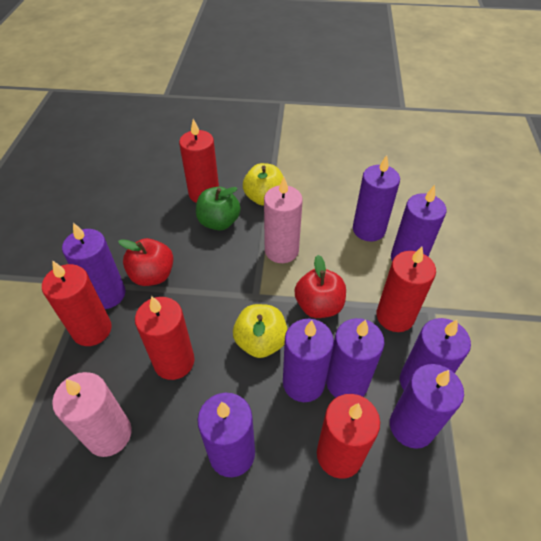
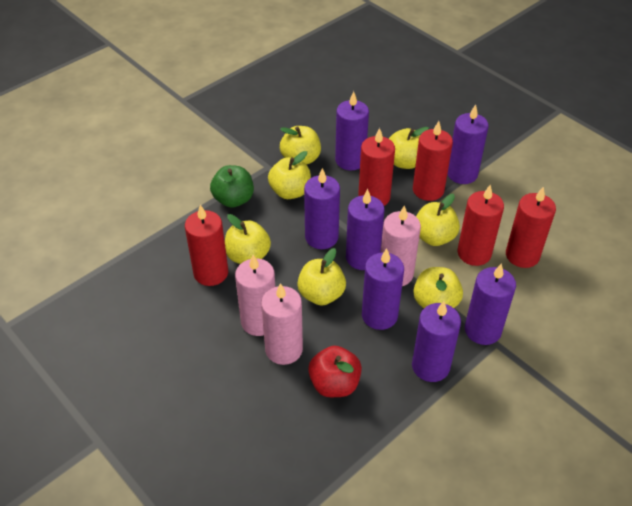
pink candle: [52,372,132,457] [264,177,303,263] = 2 -> [235,255,275,336] [261,283,303,365] [381,205,421,286] = 3
purple candle: [62,223,126,309] [197,393,255,477] [283,319,334,402] [326,318,385,398] [353,155,400,241] [390,364,464,449] [391,185,447,261] [400,318,471,390] = 8 -> [304,168,340,249] [335,91,369,171] [346,189,385,270] [362,248,404,330] [412,301,461,382] [448,104,489,184] [465,263,516,345] = 7
red apple: [118,238,174,286] [295,255,346,318] = 2 -> [308,346,362,397] = 1
yellow apple: [233,304,288,358] [243,163,283,206] = 2 -> [225,214,271,264] [268,151,311,199] [280,126,321,165] [297,248,346,306] [389,127,429,169] [413,267,463,308] [416,194,460,246] = 7

